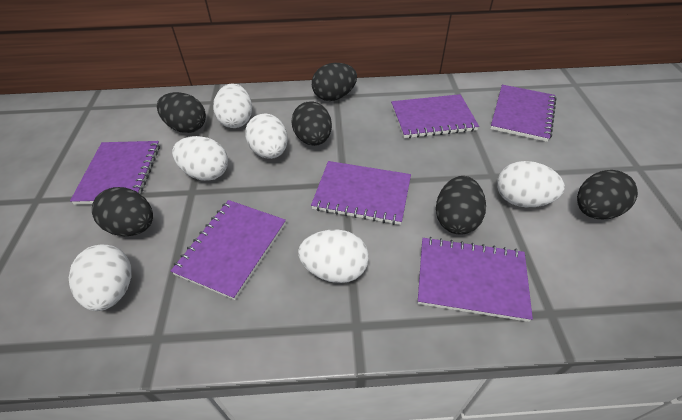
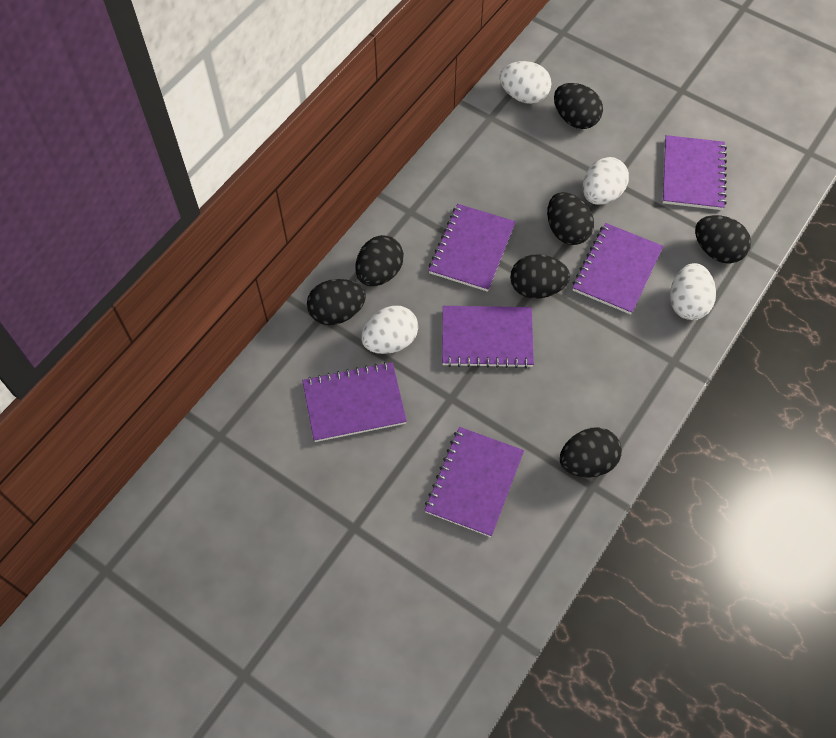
black egg: [92,187,153,236] [157,92,206,133] [292,101,332,146] [312,63,357,101] [436,176,486,235] [577,170,638,219] = 6 -> [307,279,366,325] [355,235,404,286] [510,255,570,299] [547,192,594,245] [554,83,603,129] [560,427,622,478] [695,215,751,264] = 7
white egg: [69,245,132,311] [172,136,228,181] [213,84,252,128] [245,114,288,159] [298,229,369,283] [497,161,565,207] = 6 -> [361,305,418,354] [499,61,551,104] [583,157,629,205] [670,263,716,320] = 4

